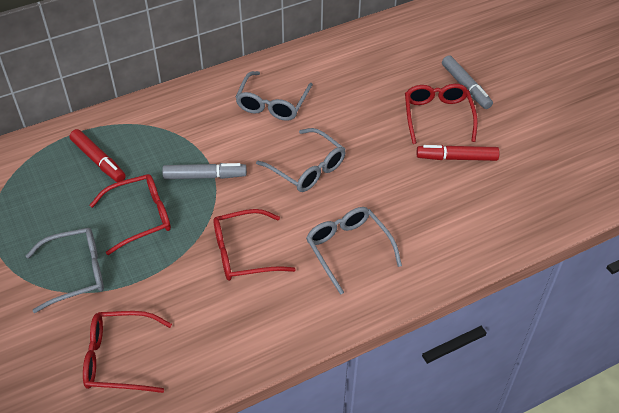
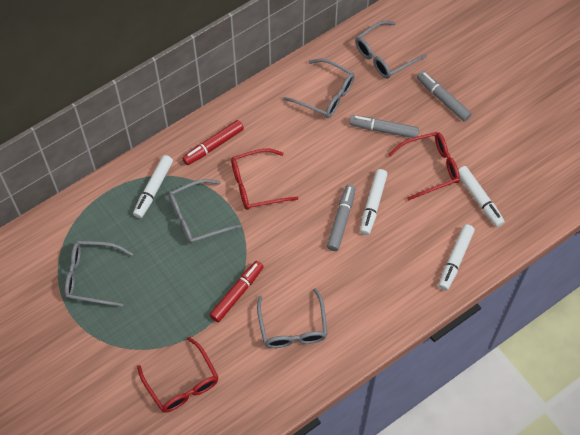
grey glasses: [25,228,104,313] [235,71,313,121] [256,128,345,192] [306,207,402,295] = 4 -> [65,241,133,307] [169,179,241,244] [257,288,327,348] [283,59,355,118] [355,21,427,79] = 5
grey marker: [162,163,247,179] [442,55,493,109] = 2 -> [327,184,356,251] [349,115,419,138] [417,71,472,122] = 3
red glasses: [83,311,172,393] [90,174,171,255] [213,209,296,281] [405,84,478,144] = 4 -> [137,337,218,413] [231,148,298,210] [388,132,460,201] = 3
white marker: none = 0 -> [133,155,173,218] [360,169,388,235] [439,224,475,290] [458,166,505,227] = 4

